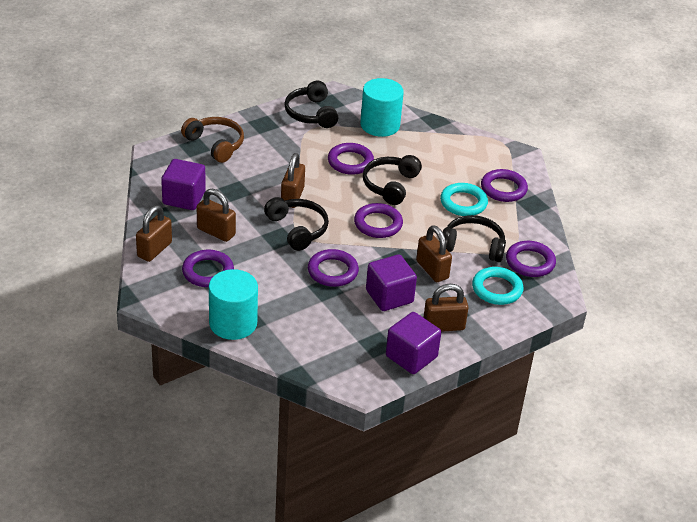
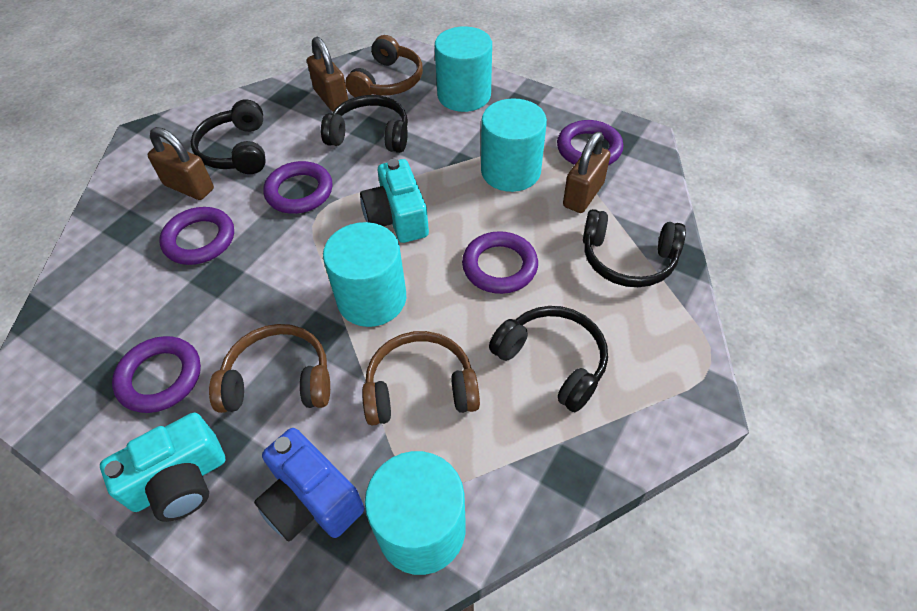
blue camera: none = 0 -> [254,428,365,541] = 1
brown headphones: [181,117,244,163] = 1 -> [209,324,330,413] [345,35,423,97] [362,331,480,426] = 3
brown padlock: [136,205,172,262] [197,189,236,242] [281,153,305,208] [416,225,452,282] [423,284,469,332] = 5 -> [148,127,214,200] [307,37,348,111] [563,132,611,213] = 3
purple cube: [161,159,206,210] [366,254,417,311] [386,312,441,374] = 3 -> none = 0
purple ring: [182,250,234,287] [308,249,359,287] [328,143,374,175] [354,203,403,238] [481,169,528,202] [506,241,556,277] = 6 -> [112,336,201,413] [159,207,234,265] [263,161,333,214] [462,231,538,294] [557,120,623,165] = 5
turquoise camera: none = 0 -> [100,413,225,522] [360,159,429,243] = 2
turquoise cylinder: [209,269,258,340] [360,78,404,137] = 2 -> [323,222,406,327] [365,451,466,575] [435,26,492,112] [481,98,547,192] = 4
turquoise ring: [440,183,488,216] [472,267,523,305] = 2 -> none = 0

